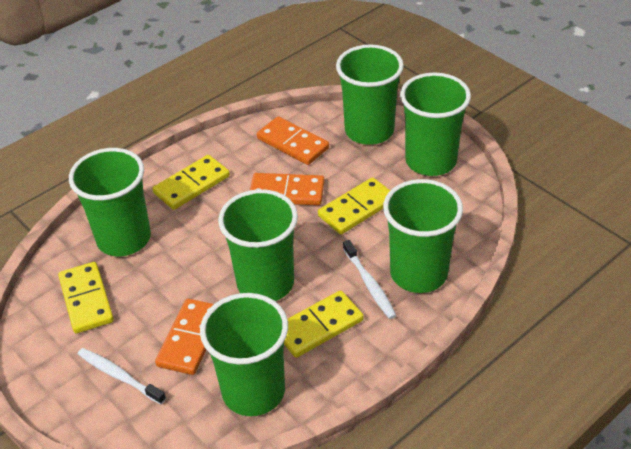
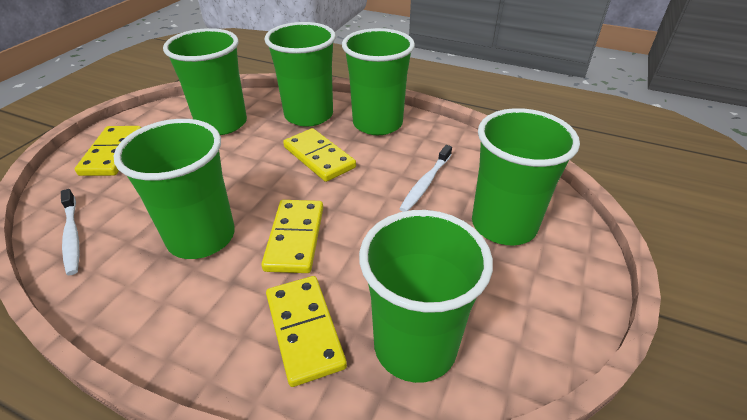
orange domino: [155,299,214,375] [250,173,324,205] [257,116,329,165] = 3 -> none = 0

